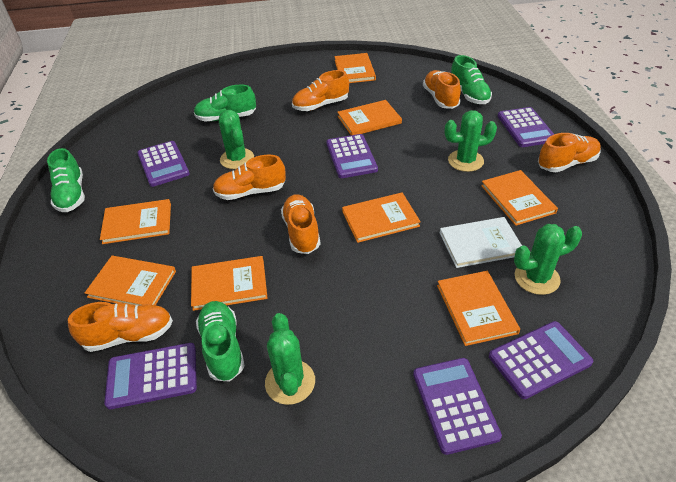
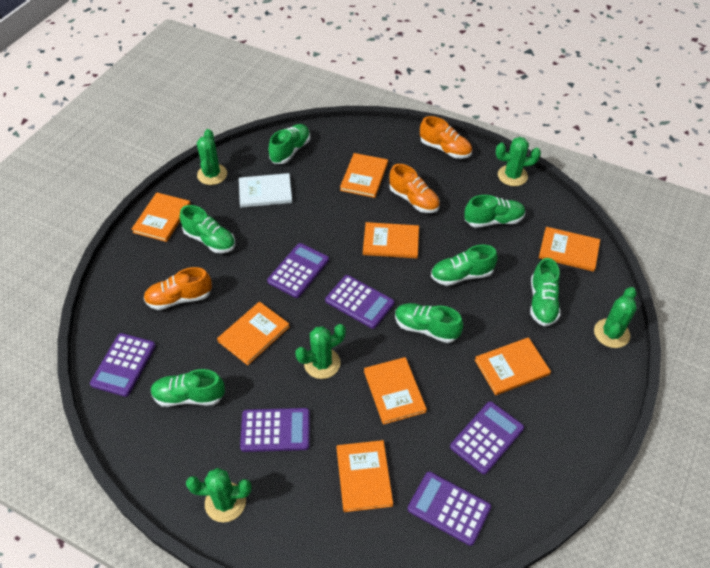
green cactus: [219,110,254,169] [265,313,315,405] [445,110,497,172] [514,224,582,295] = 4 -> [186,468,251,522] [197,129,227,185] [295,324,346,379] [496,137,541,186] [594,287,637,348] = 5
green shoe: [47,148,85,212] [194,84,256,122] [196,301,245,382] [451,55,492,104] = 4 -> [151,369,225,407] [180,205,235,253] [269,124,310,164] [395,303,463,343] [431,244,498,286] [464,195,526,228] [530,258,561,326] = 7
orange shoe: [68,302,173,352] [213,155,286,200] [281,194,321,254] [292,70,349,111] [423,70,461,109] [538,133,601,172] = 6 -> [144,267,212,310] [389,164,440,213] [420,116,472,159] = 3

